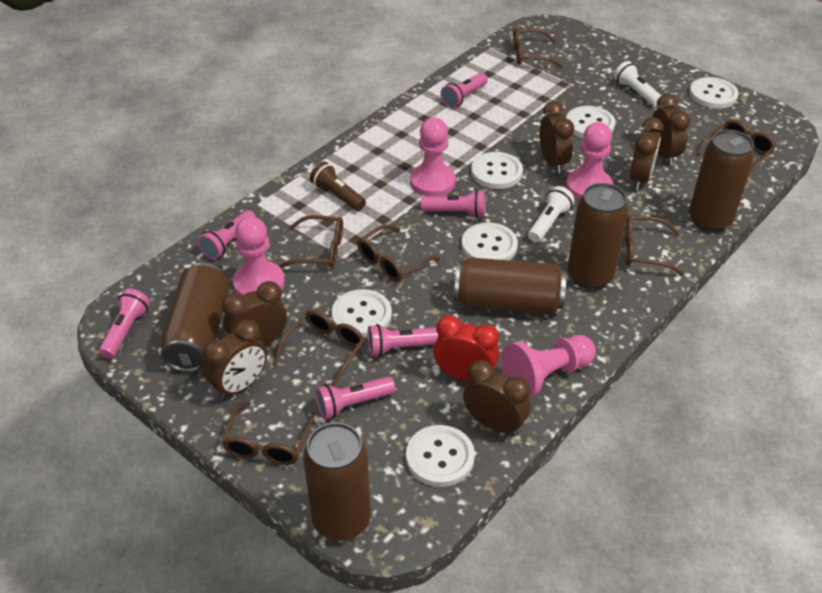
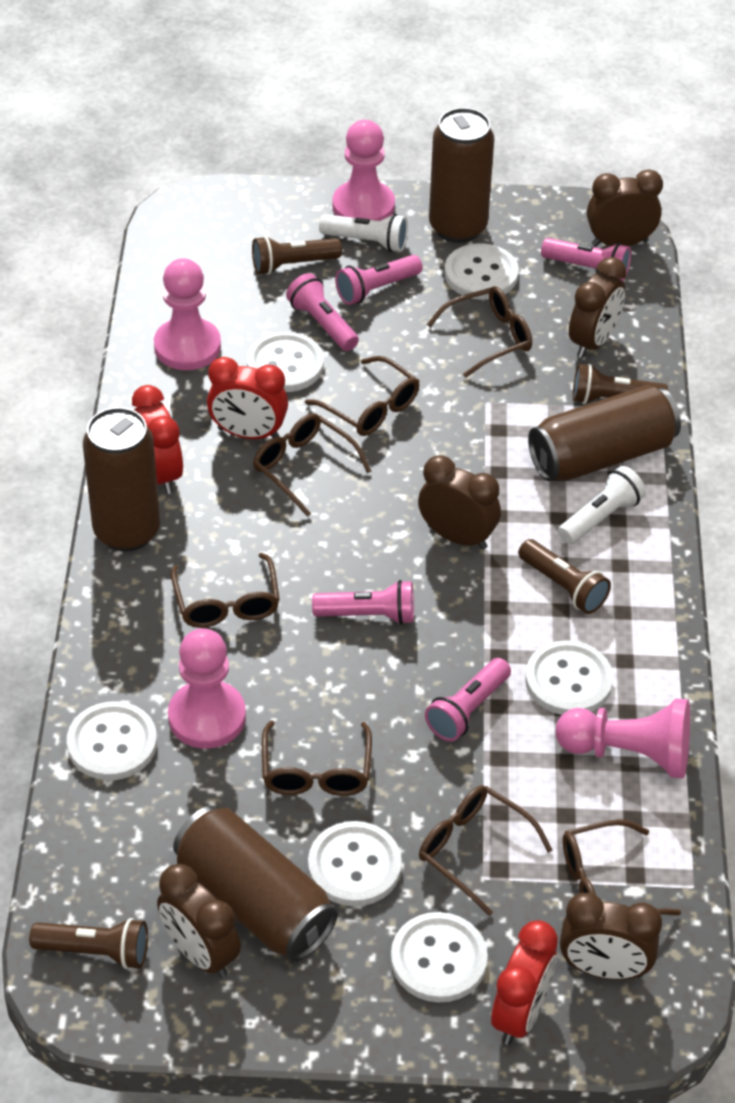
brown can: [160,263,230,372] [303,422,371,541] [454,257,566,313] [567,183,628,289] [689,130,754,232] = 5 -> [83,407,160,552] [173,806,338,961] [429,108,494,243] [528,385,681,481] = 4
brown clock: [203,320,267,400] [222,281,287,345] [463,360,530,436] [540,101,574,173] [630,117,663,190] [651,94,690,166] = 6 -> [157,864,241,978] [418,455,501,550] [560,893,662,980] [569,257,627,358] [587,169,663,247] = 5
brown flashlight: [310,161,366,211] = 1 -> [29,918,148,969] [252,236,342,275] [518,539,611,614] [573,364,668,404] = 4
pink flashlight: [99,289,150,359] [198,210,256,260] [316,377,395,419] [367,324,438,357] [421,189,486,218] [440,73,488,108] = 6 -> [286,273,359,351] [312,580,414,625] [335,255,423,305] [425,658,511,742] [541,238,631,281] = 5
red clock: [433,315,499,381] = 1 -> [132,385,183,494] [207,357,288,439] [491,920,558,1045] = 3

